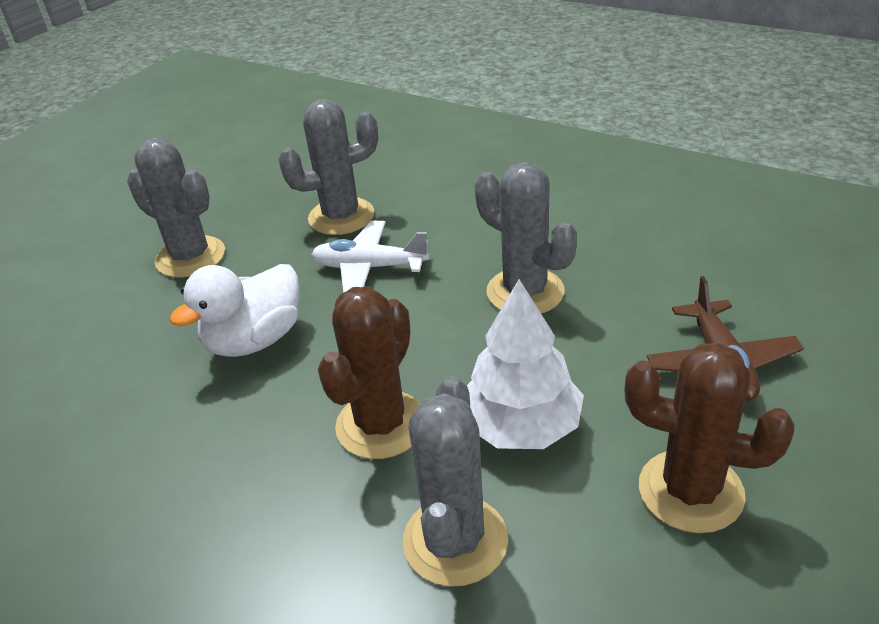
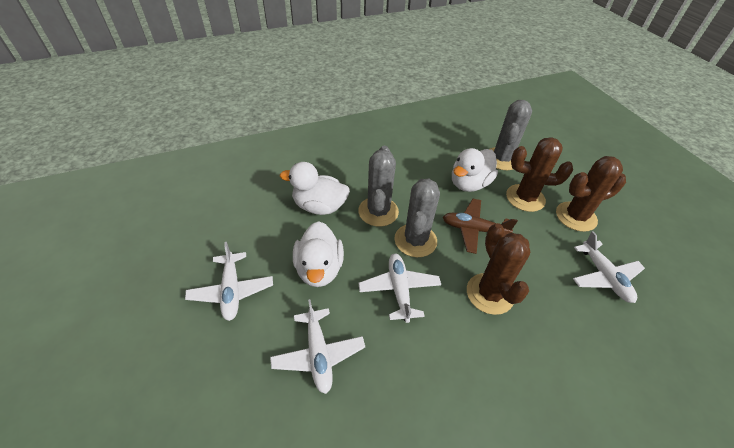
brown cactus: [318,286,420,459] [625,342,794,533] = 2 -> [467,223,530,315] [506,137,573,212] [556,156,626,232] = 3
grey cactus: [127,138,225,278] [278,99,378,235] [403,376,508,587] [475,162,577,314] = 4 -> [358,146,399,227] [394,178,440,257] [490,100,532,170] = 3
white duck: [169,264,300,357] = 1 -> [280,162,350,215] [293,221,344,287] [452,148,498,192] = 3
white plane: [311,221,430,293] = 1 -> [185,242,273,321] [270,299,365,394] [359,254,441,323] [573,231,645,303] = 4
white tree: [467,279,584,449] = 1 -> none = 0

